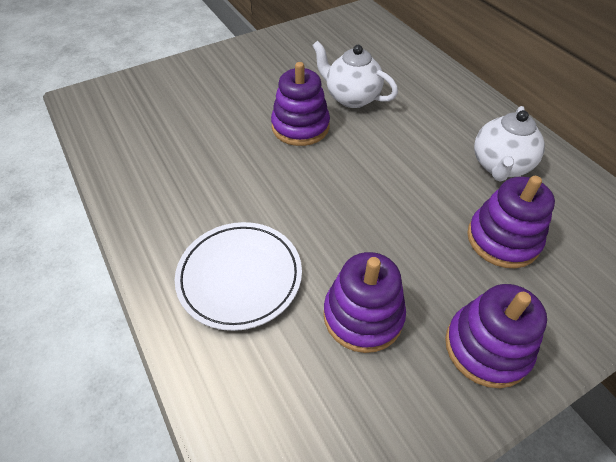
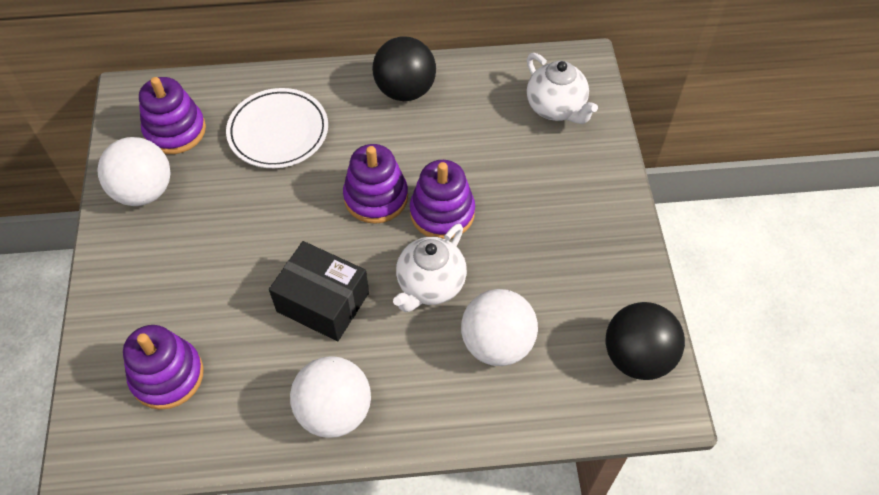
black ball: none = 0 -> [372,36,436,101] [605,302,685,380] = 2
black box: none = 0 -> [269,241,369,341] = 1
white ball: none = 0 -> [97,137,171,206] [290,356,371,438] [461,289,538,366] = 3

